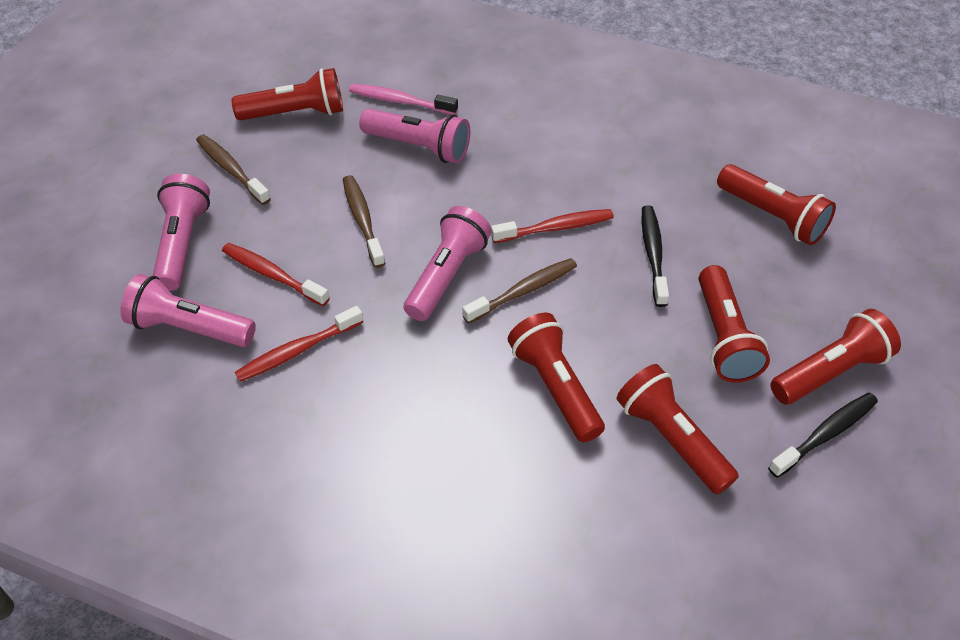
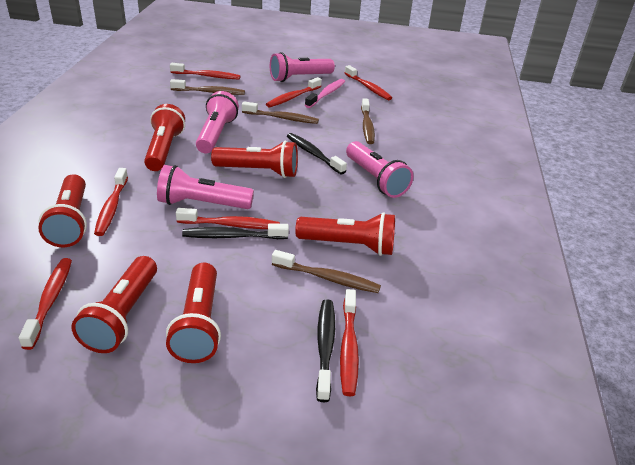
black toothbrush: [641,205,669,307] [768,393,878,478] = 2 -> [182,223,289,239] [287,133,347,174] [316,299,335,402] = 3
brown toothbrush: [196,134,271,205] [343,175,385,268] [462,258,577,324] = 3 -> [170,79,245,95] [242,101,319,124] [272,250,381,293] [361,98,375,144] = 4
red toothbrush: [222,243,330,306] [235,306,363,382] [491,209,614,243] = 3 -> [19,258,72,350] [94,168,128,236] [170,63,241,80] [176,208,280,229] [266,77,322,107] [340,289,359,396] [345,65,392,100] = 7

